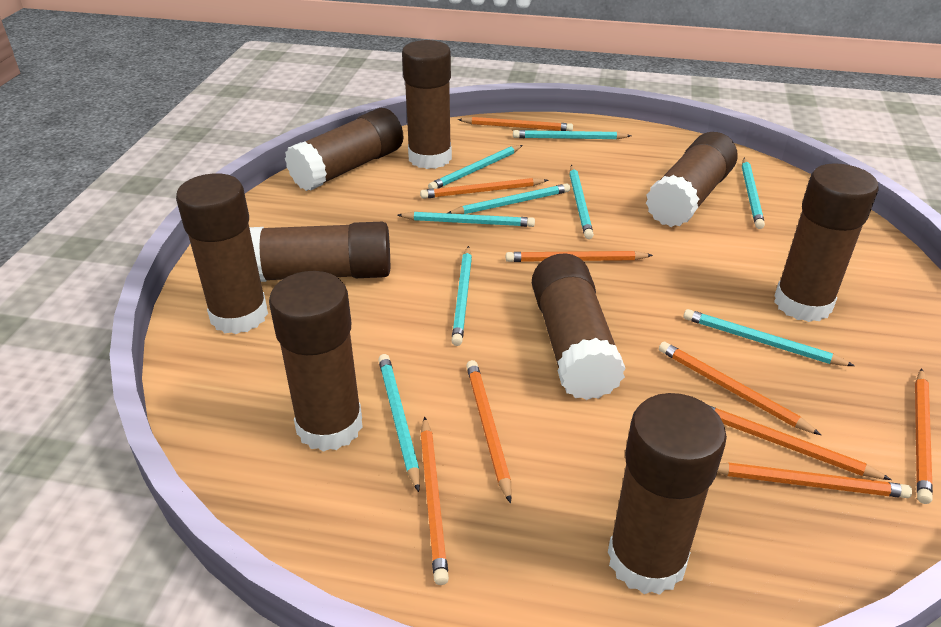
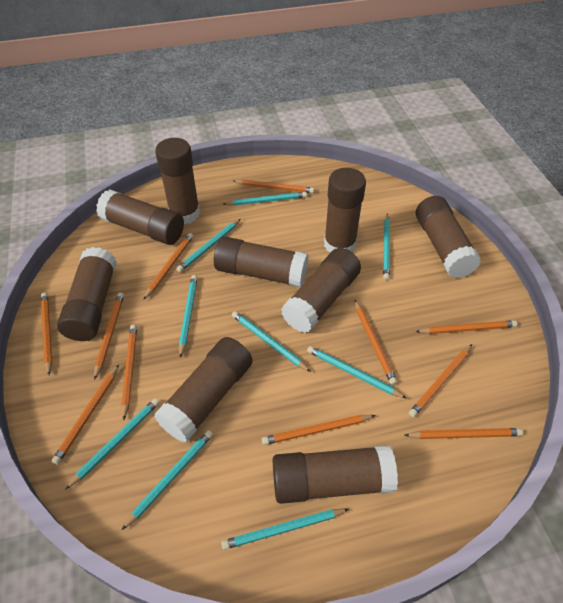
orange pencil: [420,178,548,199] [420,416,449,585] [458,117,573,131] [466,360,512,504] [506,251,653,262] [659,341,821,435] [709,405,892,480] [717,462,912,498] [915,368,933,504] = 9 -> [41,293,52,375] [52,365,119,464] [94,293,124,380] [121,324,137,420] [143,233,193,300] [233,180,314,193] [262,415,376,445] [355,300,397,385] [404,428,523,439] [409,344,472,417] [415,320,517,334] = 11

